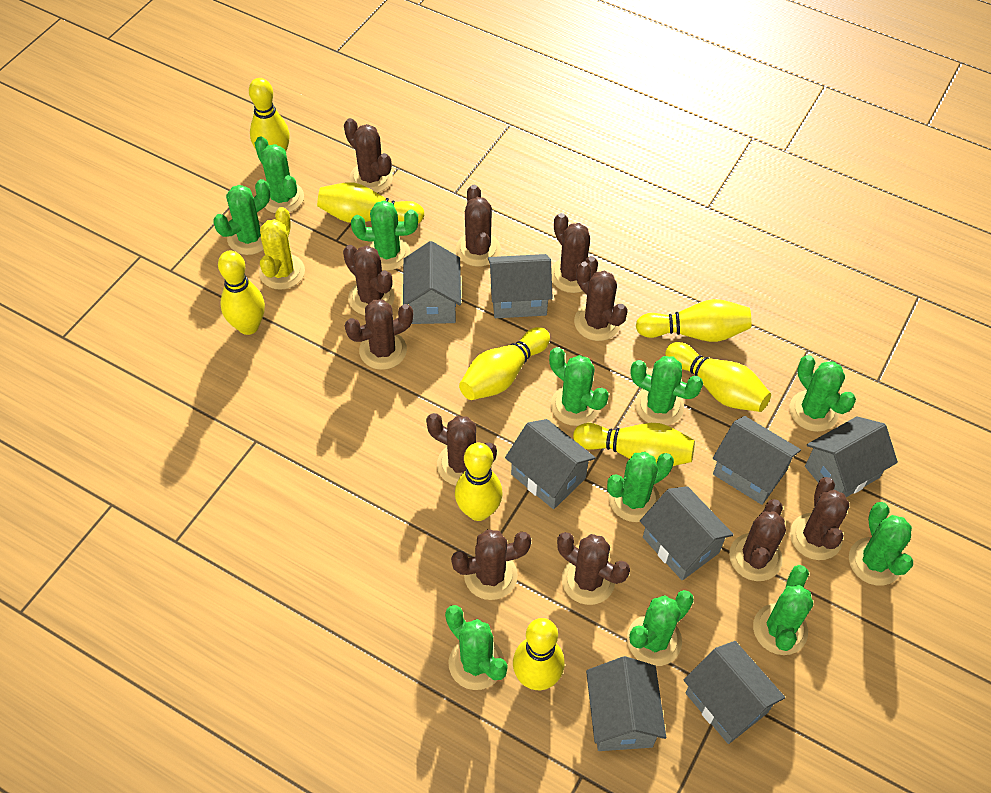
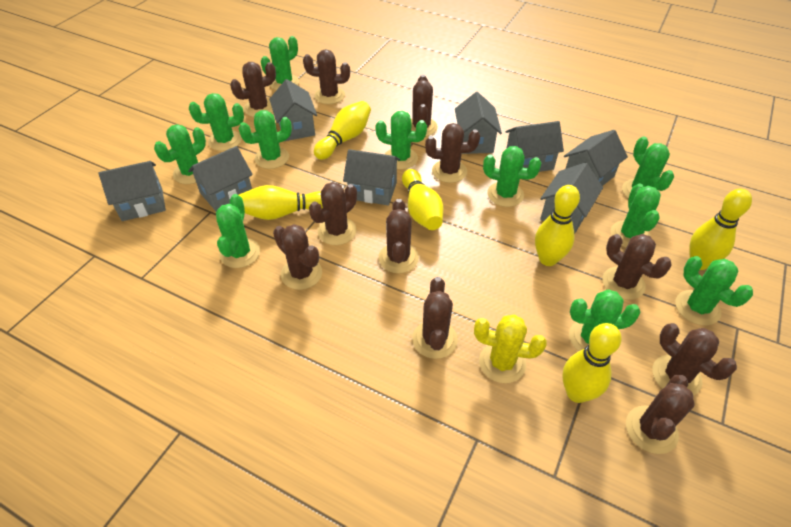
yellow bowling pin: [218,251,265,335] [249,78,290,151] [317,182,425,223] [455,443,502,521] [459,327,550,400] [513,618,564,690] [573,423,695,466] [636,299,751,342] [665,342,771,412] = 9 -> [239,185,323,220] [314,101,371,160] [402,169,443,230] [535,185,580,266] [562,323,621,403] [689,189,752,270] = 6

